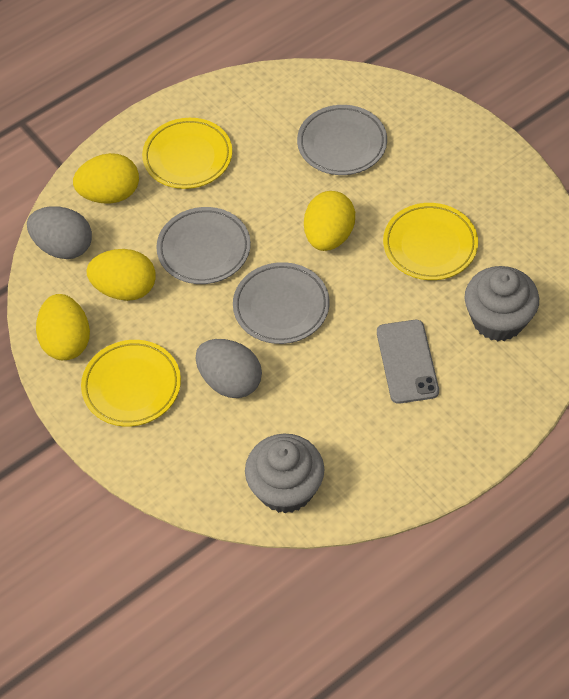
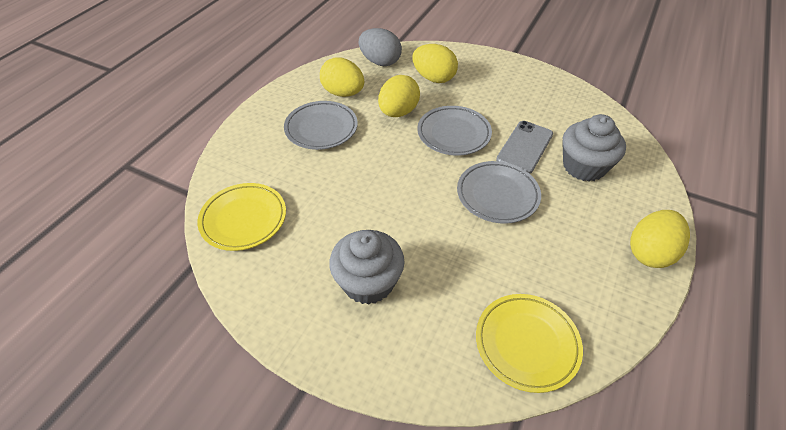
grey egg: [27,206,92,259] [196,339,262,398] = 2 -> [359,28,402,66] = 1
yellow plate: [81,340,181,427] [142,118,232,189] [383,203,478,280] = 3 -> [198,183,286,251] [476,294,583,393] = 2

